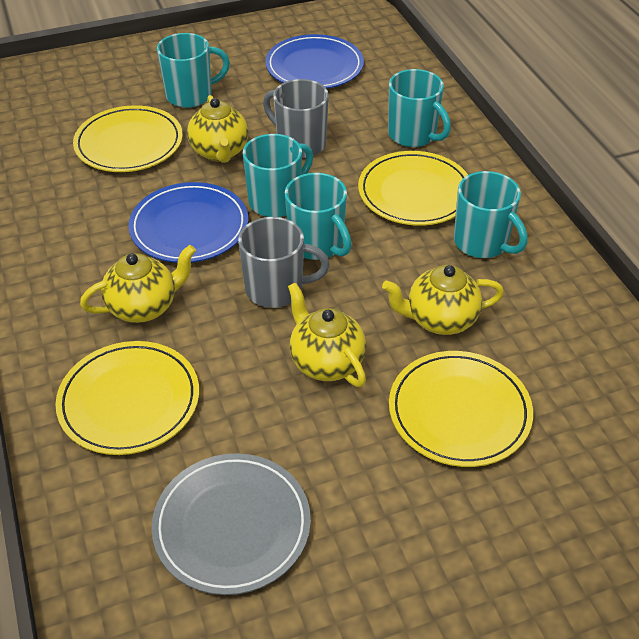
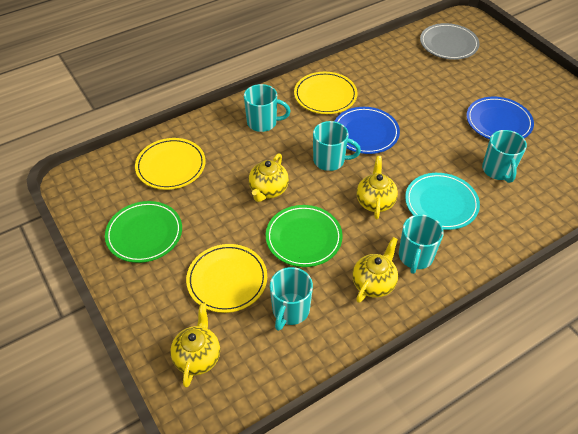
green plate: none = 0 -> [105,201,182,263] [266,205,343,267] = 2
grey mug: [238,217,330,308] [263,79,329,158] = 2 -> none = 0
turquoise plate: none = 0 -> [405,173,480,230] = 1
yellow plate: [55,341,199,455] [73,105,183,172] [358,151,468,226] [389,351,533,467] = 4 -> [135,138,206,190] [186,244,267,313] [294,72,357,114] = 3

